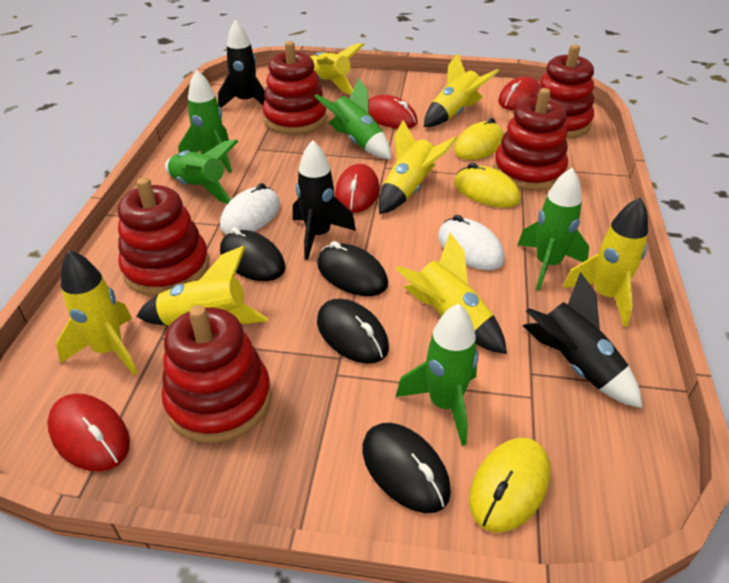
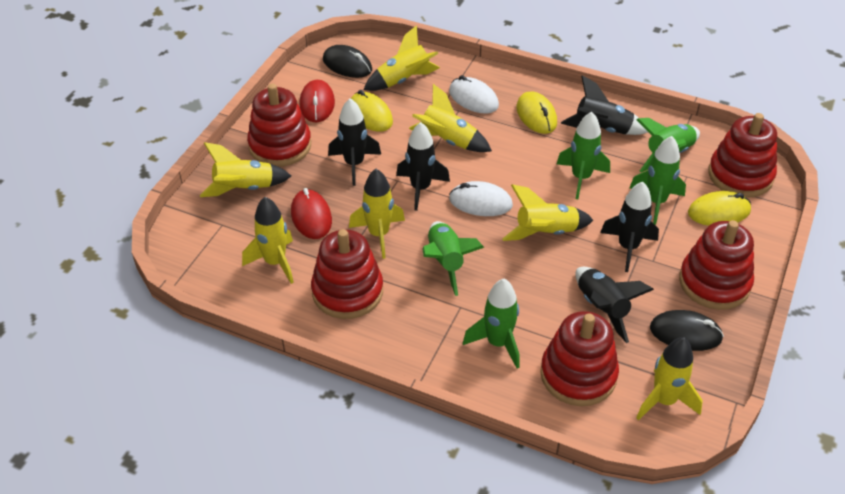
black mouse: [220,227,285,281] [317,241,388,296] [317,299,389,364] [362,423,451,513] = 4 -> [323,45,372,78] [650,310,724,351] = 2
black rocket: [218,19,265,108] [293,140,356,260] [523,272,642,408] = 3 -> [328,98,381,186] [396,122,450,211] [561,75,648,135] [575,267,654,343] [600,181,659,272] = 5
red mouse: [47,393,130,472] [335,164,379,213] [368,95,417,129] [498,76,540,110] = 4 -> [291,188,332,239] [299,80,335,123] = 2

